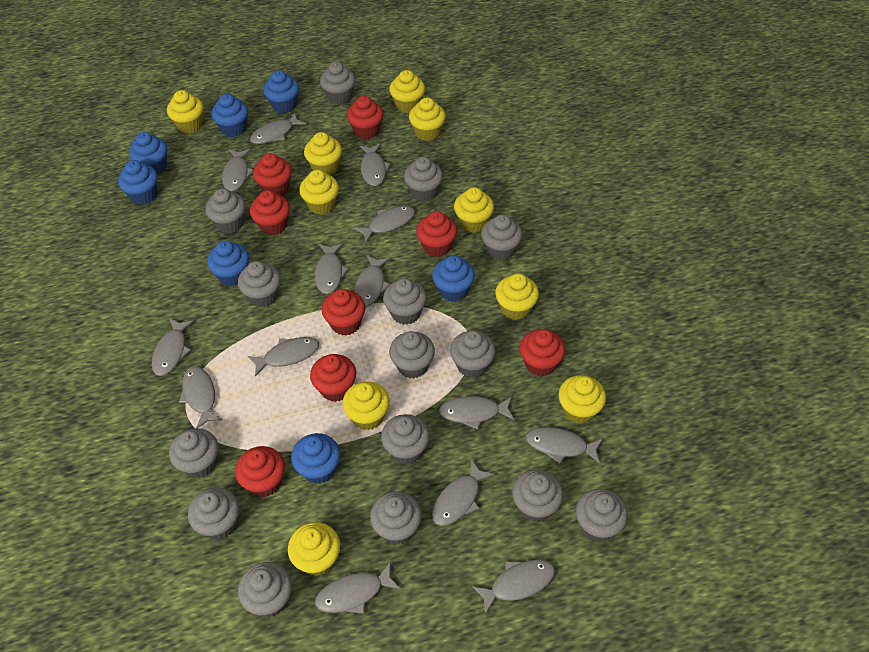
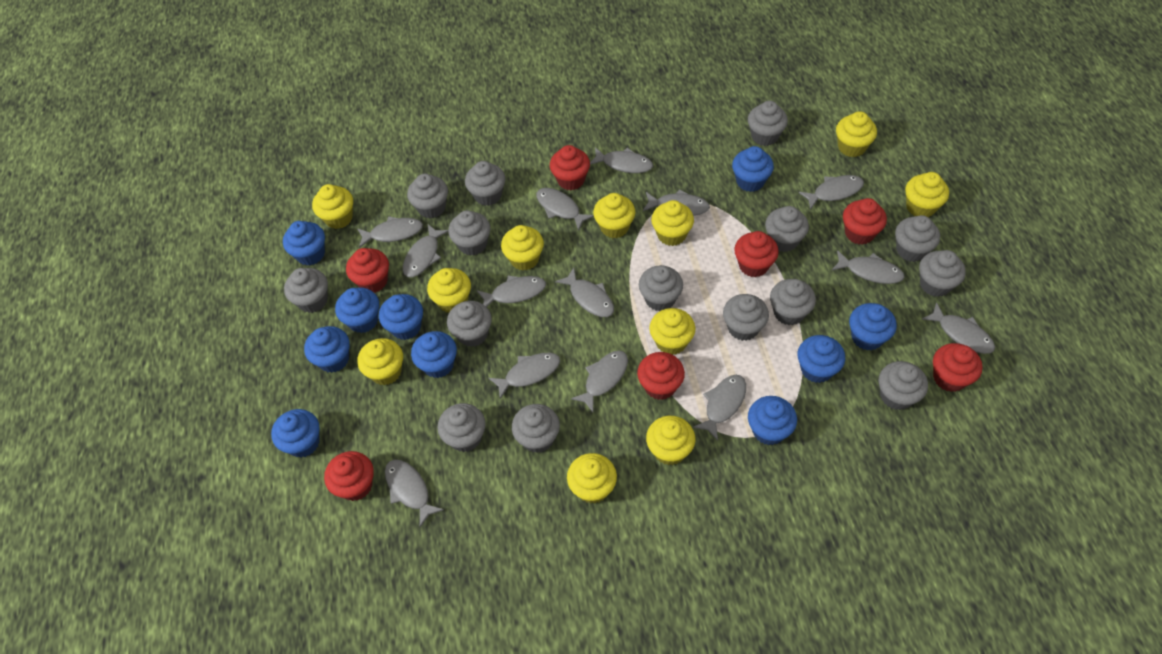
blue cupcake: [118,160,158,204] [129,132,167,175] [207,240,249,286] [211,94,248,137] [263,70,299,113] [291,433,341,484] [432,255,475,302] = 7 -> [271,409,320,458] [283,221,325,265] [304,326,350,373] [335,287,379,333] [379,294,423,340] [411,331,457,378] [732,146,774,192] [748,396,797,445] [797,335,845,383] [849,303,897,350] = 10
red cupcake: [235,446,285,497] [250,190,290,235] [253,153,292,196] [310,354,357,402] [322,289,366,335] [347,96,383,139] [416,211,457,257] [520,329,565,376] = 8 -> [324,451,374,501] [346,248,389,293] [550,145,590,190] [637,352,685,400] [734,231,779,277] [843,198,887,245] [933,343,983,392] = 7
yellow cupcake: [167,90,204,133] [288,522,340,576] [299,170,339,215] [304,132,342,175] [342,381,390,430] [389,70,425,113] [409,97,446,141] [454,187,494,233] [495,273,539,320] [559,375,606,424] = 10 -> [312,184,353,229] [357,338,403,385] [427,268,471,313] [501,225,544,271] [567,453,617,503] [593,193,635,238] [646,416,695,465] [649,308,695,355] [651,200,694,246] [836,111,877,157] [905,172,949,217] = 11

